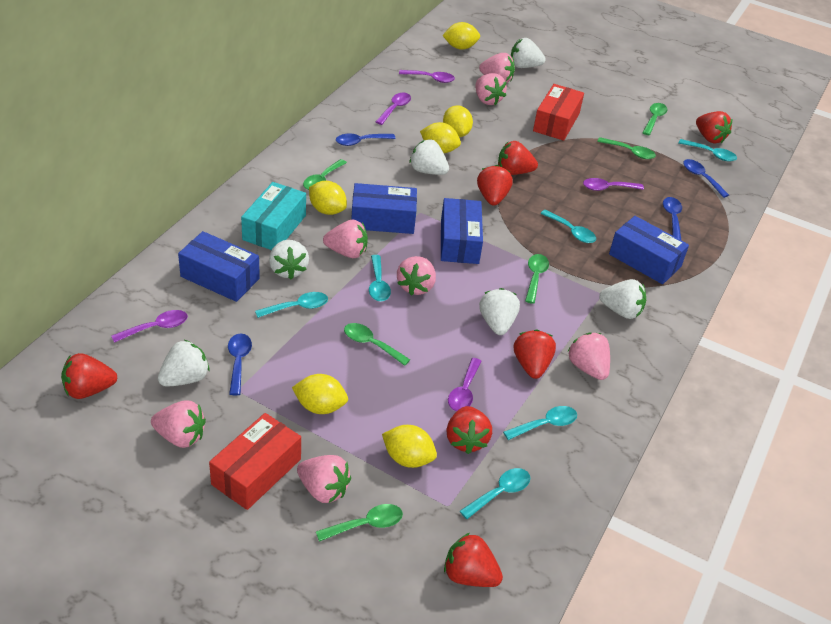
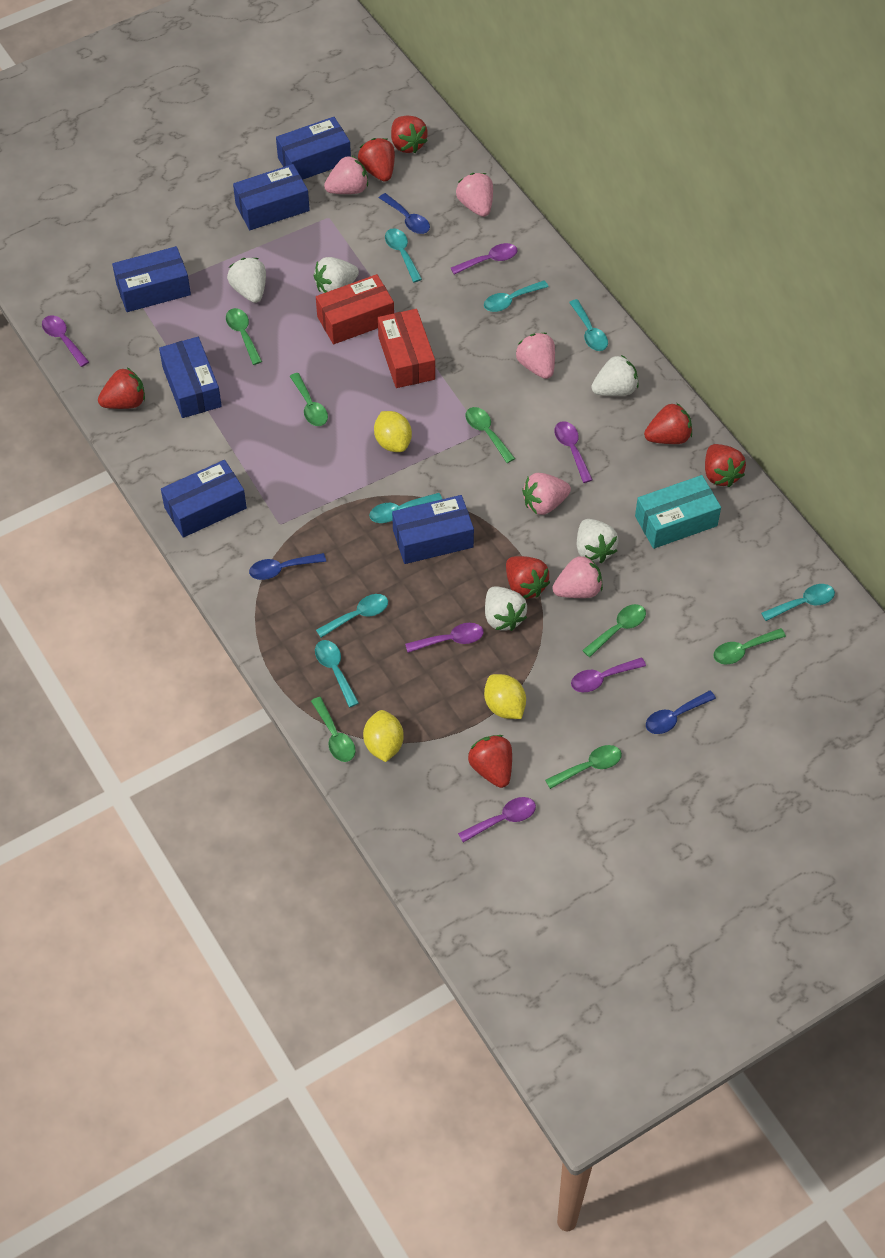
blue box: [178,231,260,302] [351,183,417,234] [441,198,483,264] [609,216,689,284] = 4 -> [112,246,191,312] [159,337,222,418] [161,460,247,538] [233,164,310,230] [276,117,351,180] [392,495,474,564] = 6
blue spoon: [228,334,252,395] [336,133,395,146] [663,197,682,241] [683,159,729,198] = 4 -> [249,553,326,580] [379,193,430,234] [646,690,716,734] = 3
green spoon: [303,159,347,190] [316,504,403,542] [344,323,410,366] [525,254,549,304] [597,137,656,159] [642,103,667,135] = 6 -> [226,308,262,365] [290,373,328,426] [311,697,356,762] [465,407,515,463] [545,745,622,789] [582,604,646,657] [713,628,786,664] = 7
pink strawberry: [151,401,206,448] [297,455,351,503] [323,220,368,258] [397,256,436,295] [475,73,507,105] [479,53,515,83] [567,332,610,380] = 7 -> [324,156,368,194] [456,173,493,217] [516,333,555,379] [522,473,571,515] [552,555,603,598] = 5
purple spoon: [111,310,188,343] [376,93,411,125] [399,70,455,83] [448,358,482,411] [583,178,644,191] = 5 -> [42,315,89,367] [405,623,484,653] [451,243,518,275] [458,797,536,843] [554,421,593,483] [571,657,646,692] = 6
turquoise spoon: [255,292,328,318] [369,255,391,301] [460,468,530,519] [503,406,577,440] [540,210,596,243] [678,139,737,161] = 6 -> [315,640,359,707] [316,594,388,638] [369,493,442,523] [385,228,422,282] [484,280,548,312] [569,299,608,351] [761,584,835,621] = 7
white strawberry: [158,340,209,387] [269,240,309,279] [410,140,449,175] [479,288,520,335] [511,38,545,68] [599,279,646,319] = 6 -> [227,258,266,303] [313,257,359,293] [485,586,527,631] [577,519,619,563] [591,355,639,396] = 5
yellow lemon: [292,374,348,414] [309,181,347,215] [382,425,437,468] [420,122,461,153] [442,22,480,50] [443,105,473,137] = 6 -> [363,710,404,762] [374,411,412,452] [484,674,526,719] = 3

